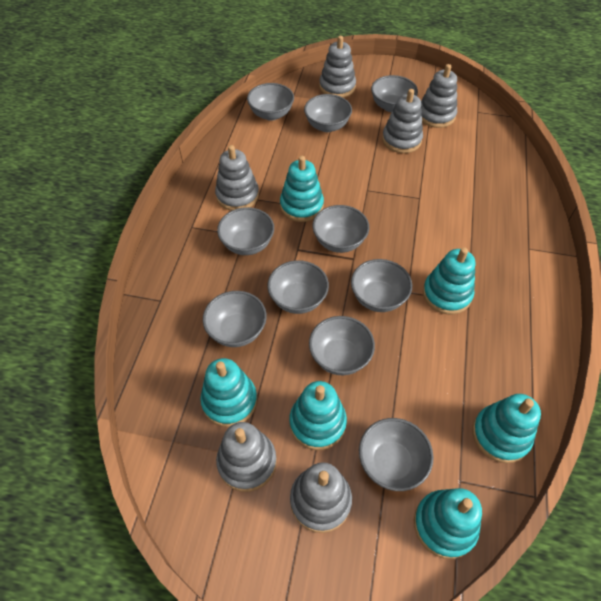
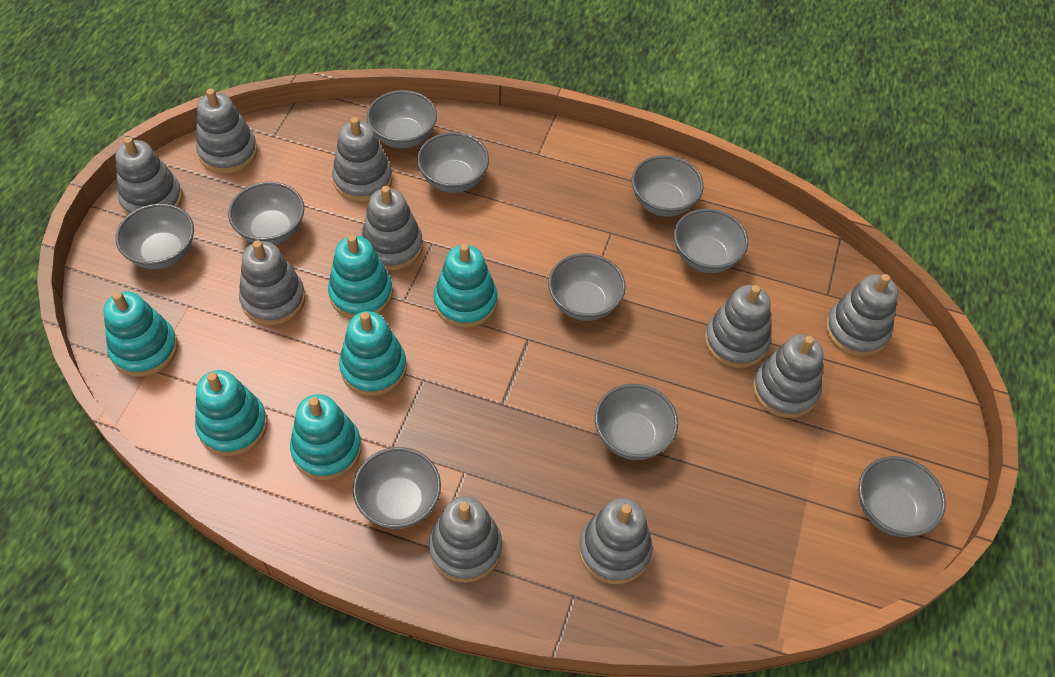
grey stacking toy: [215,145,259,211] [216,422,277,492] [290,462,352,533] [319,36,356,98] [382,89,423,153] [421,64,457,128] = 6 -> [115,137,183,215] [196,89,258,174] [239,240,306,325] [332,117,392,202] [361,186,423,271] [429,496,502,583] [579,498,653,584] [704,285,771,368] [753,334,823,418] [826,274,898,357] = 10

